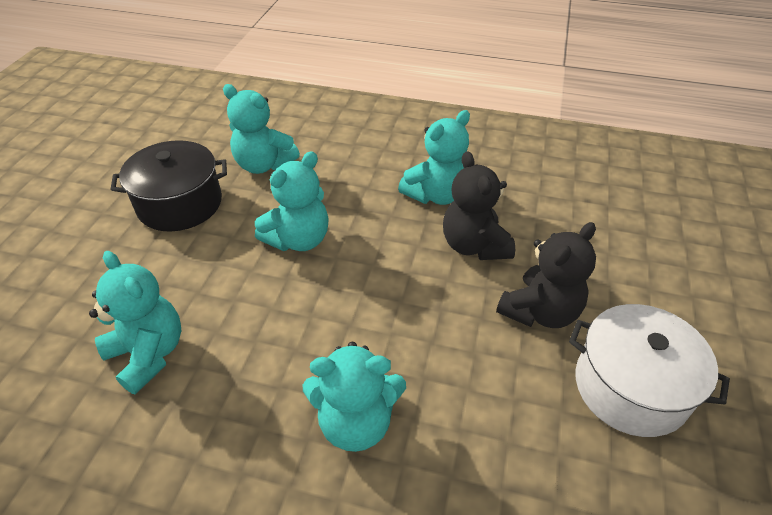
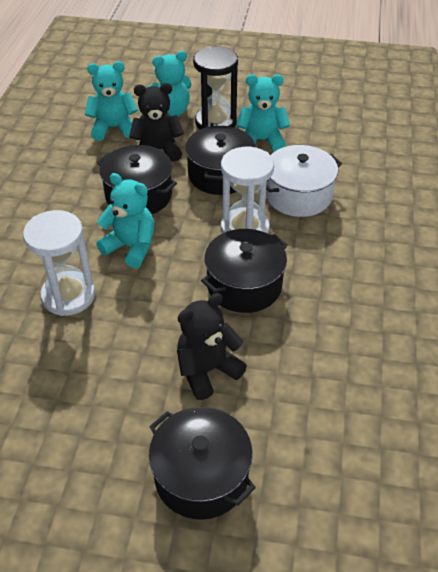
black hourglass: none = 0 -> [193,46,238,129] = 1
black pot: [111,140,227,232] = 1 -> [97,145,177,214] [149,407,256,520] [185,126,256,195] [201,229,288,313] = 4
turquoise teddy bear: [89,251,181,394] [223,84,300,174] [255,151,329,251] [303,342,406,452] [398,110,470,205] = 5 -> [85,61,138,141] [96,173,154,268] [146,51,192,117] [236,74,290,152] = 4
white hourglass: none = 0 -> [23,210,95,316] [221,147,274,234] = 2

